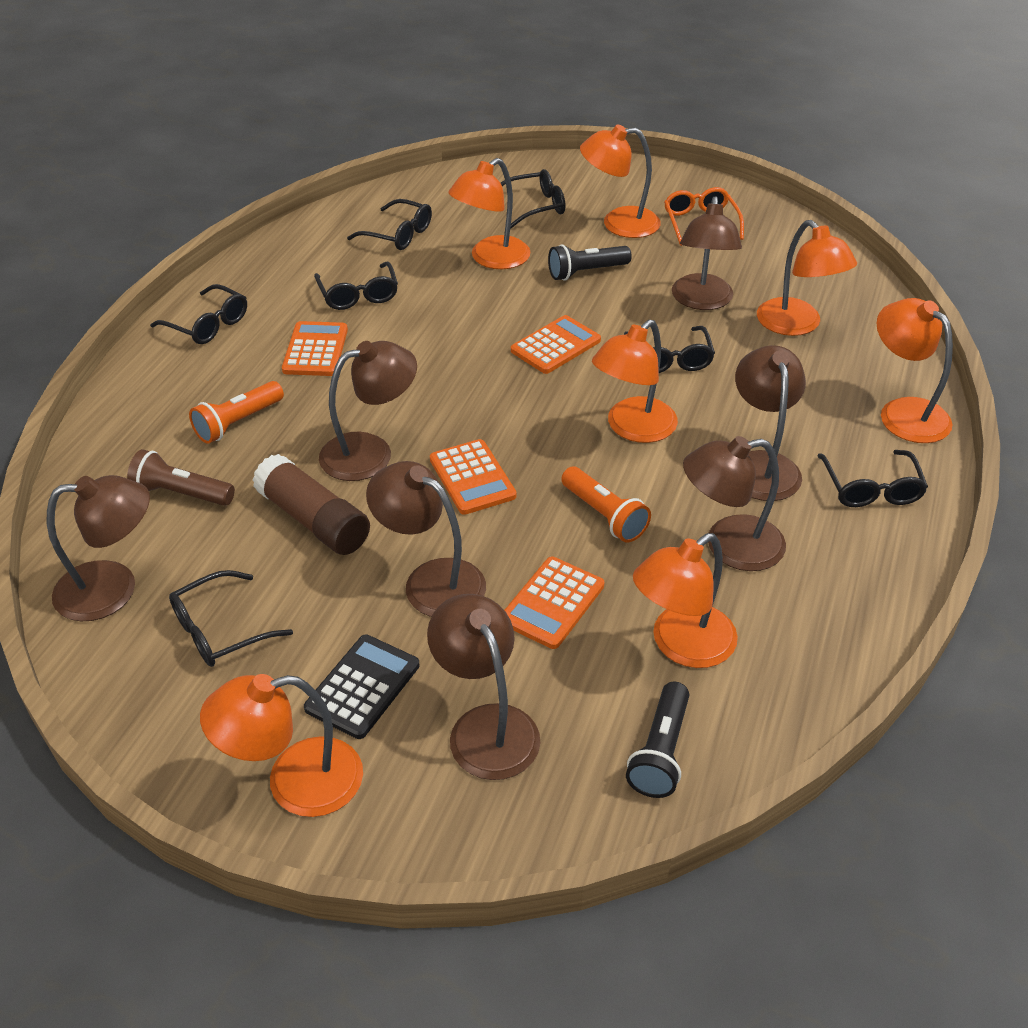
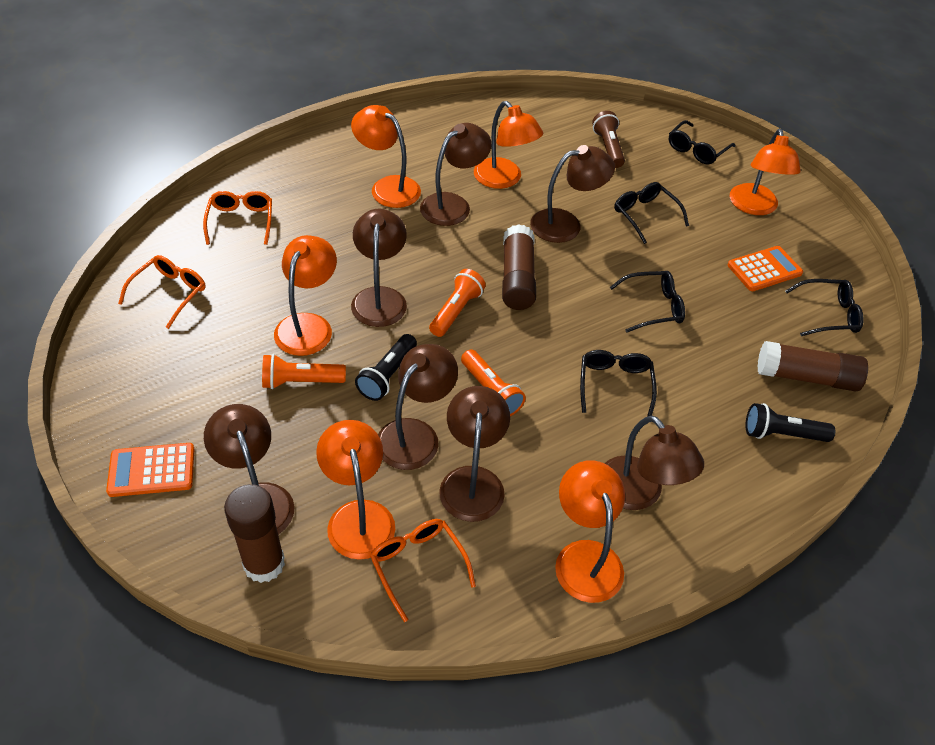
black calculator: [304,635,420,739] = 1 -> none = 0
black glasses: [150,284,247,344] [169,570,293,667] [314,262,398,310] [347,199,432,250] [501,169,565,228] [624,326,715,373] [818,450,928,507] = 7 -> [580,350,657,417] [610,271,685,333] [614,182,689,244] [669,120,736,164] [785,279,864,336] = 5
brown glue stick: [252,454,370,555] = 1 -> [224,484,285,583] [502,224,536,310] [757,341,868,391] = 3
orange calculator: [282,321,348,376] [430,439,517,515] [504,557,604,649] [511,315,601,374] = 4 -> [106,443,194,497] [727,246,803,291] = 2
orange flashlight: [189,381,284,444] [561,467,651,543] = 2 -> [262,354,346,389] [429,269,486,337] [461,349,526,416] = 3
orange glasses: [664,187,744,246] = 1 -> [118,255,206,329] [203,191,272,245] [370,519,476,622] = 3
orange lamp: [200,674,363,817] [448,158,530,269] [580,124,661,238] [592,320,678,443] [633,533,738,668] [757,220,857,336] [876,298,953,443] = 7 -> [274,235,337,356] [316,420,395,560] [351,105,421,208] [474,101,543,189] [555,460,625,603] [730,129,801,215] = 6

